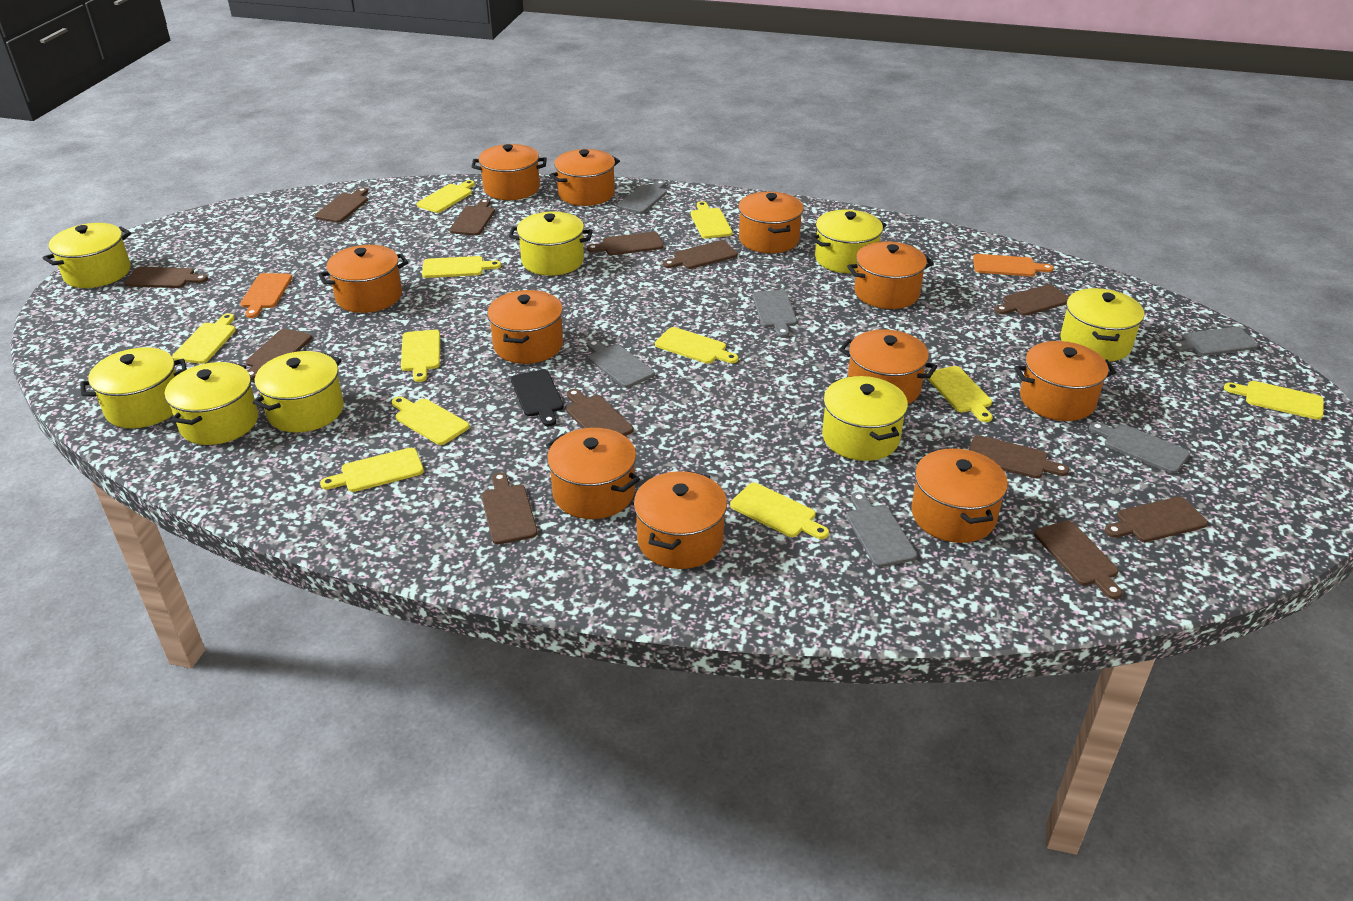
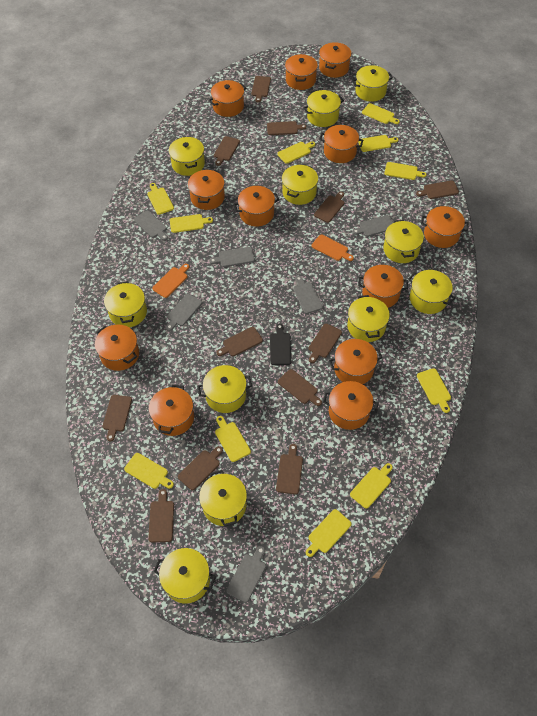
orange pot: [318,245,408,313] [472,144,547,200] [487,290,563,364] [546,428,640,519] [549,149,620,206] [634,471,727,569] [738,192,804,253] [839,329,938,404] [847,241,934,309] [911,448,1008,543] [1014,341,1116,421] = 11 -> [95,325,139,371] [149,384,194,436] [188,169,225,210] [208,80,246,117] [233,186,280,226] [285,54,318,90] [319,42,351,78] [319,125,363,163] [323,381,379,430] [329,339,382,384] [358,265,408,308] [421,206,469,248] = 12
yellow pot: [43,223,131,288] [80,347,187,428] [165,362,258,445] [253,351,344,433] [509,212,593,276] [810,209,887,273] [822,376,908,461] [1060,288,1144,362] = 8 -> [104,281,147,327] [154,548,216,603] [169,136,205,176] [197,365,252,413] [199,470,247,527] [282,164,318,205] [303,90,344,127] [347,295,390,342] [352,65,393,102] [383,220,424,263] [408,270,455,314] = 11

